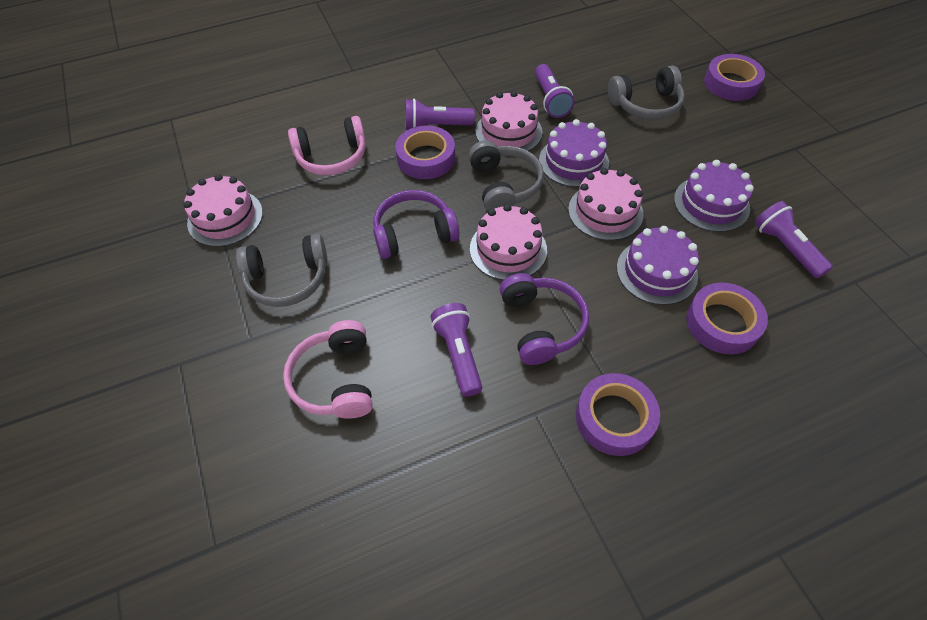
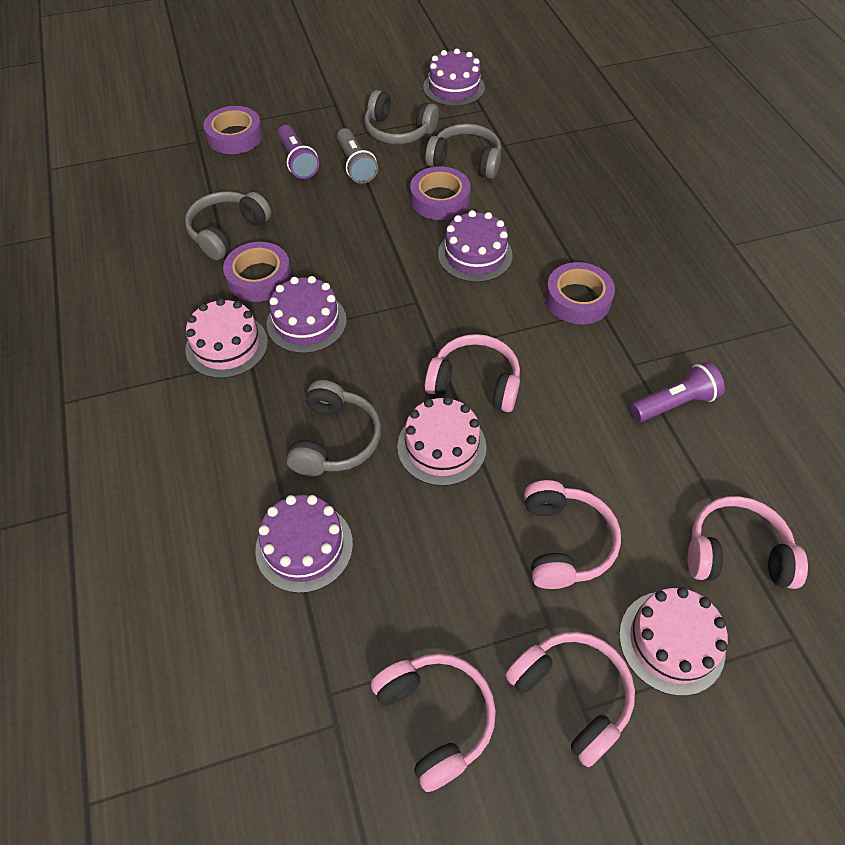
grey flashlight: none = 0 -> [337,128,378,184] = 1
grey headphones: [236,234,328,307] [469,140,544,211] [608,66,685,120] = 3 -> [185,191,271,260] [286,380,381,476] [364,90,439,144] [425,123,501,179] = 4
pink cake: [184,174,263,247] [470,204,547,280] [476,91,543,151] [568,168,644,241] = 4 -> [185,298,268,378] [397,397,487,486] [619,587,728,696] = 3
pink headphones: [283,320,373,419] [288,116,366,175] = 2 -> [371,653,496,792] [425,334,520,412] [506,632,635,767] [524,480,621,589] [687,496,808,589] = 5
purple cake: [539,119,609,187] [617,226,699,305] [674,160,754,232] = 3 -> [255,495,353,593] [267,276,347,353] [423,49,485,106] [438,210,513,282] = 4
purple flashlight: [406,99,475,130] [431,303,482,397] [535,64,575,118] [754,201,833,278] = 4 -> [278,125,319,179] [630,362,725,422] = 2
purple headphones: [373,190,459,259] [500,273,589,365] = 2 -> none = 0

